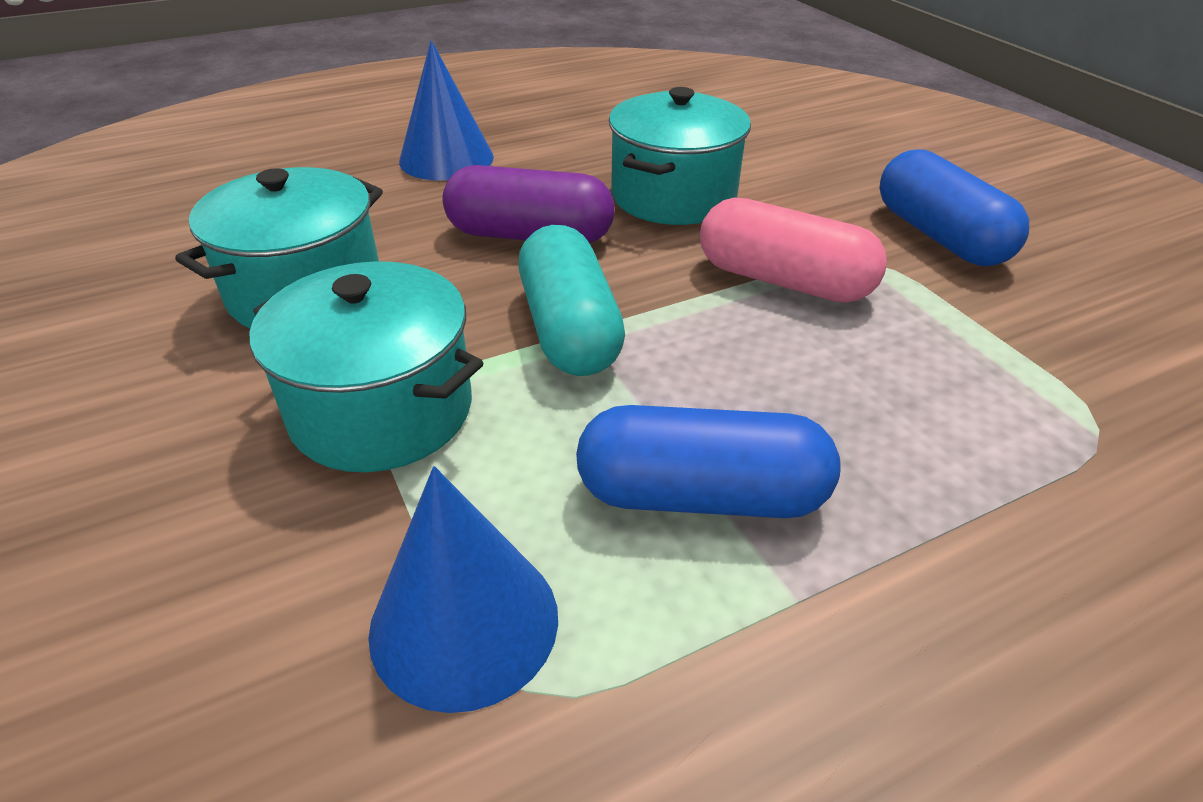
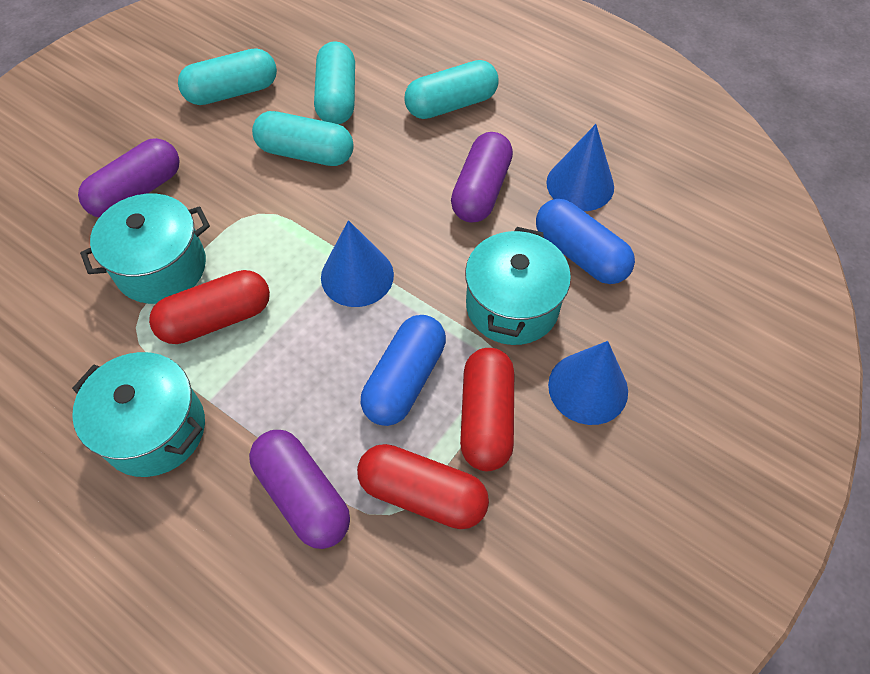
blue cone: [368,466,558,713] [399,40,494,181] = 2 -> [321,220,394,307] [546,124,614,211] [548,341,628,425] = 3
pink capsule: [700,197,887,303] = 1 -> none = 0
purple capsule: [442,165,615,243] = 1 -> [78,138,180,218] [249,430,350,549] [451,132,513,223] = 3
red capsule: none = 0 -> [149,270,270,344] [357,444,489,529] [460,348,514,471] = 3
turquoise capsule: [518,225,625,376] = 1 -> [178,48,277,105] [252,111,354,166] [314,41,355,124] [404,60,498,119] = 4

